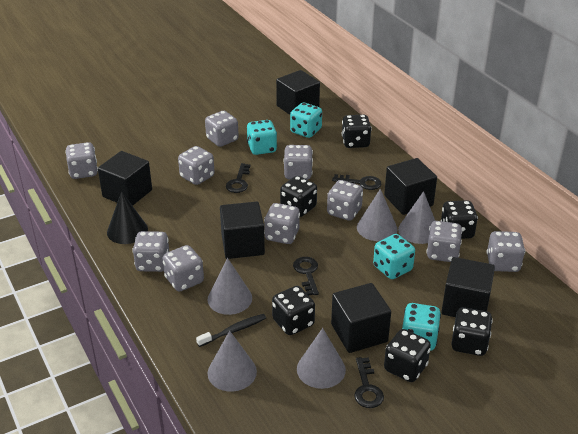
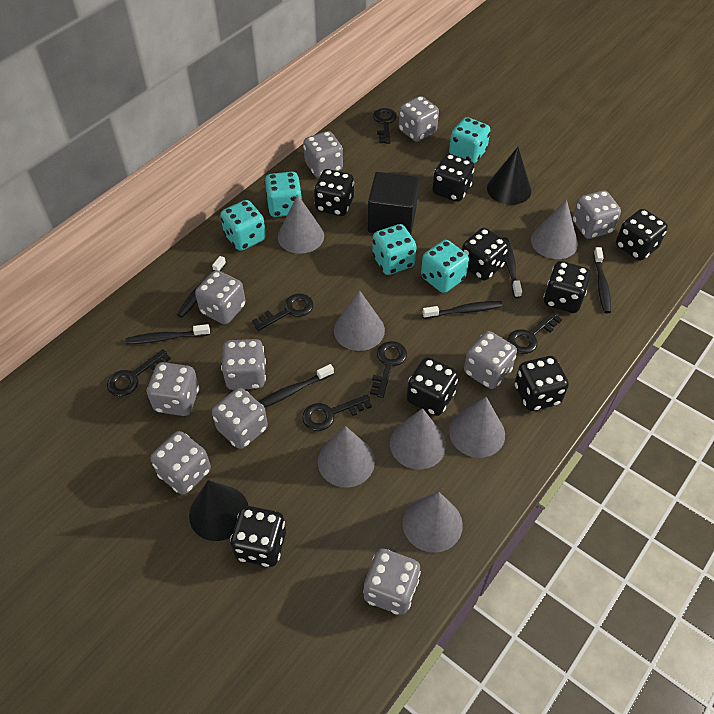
black cone: [107,191,148,244] = 1 -> [189,480,248,541] [487,147,531,205] = 2
black cube: [98,151,152,206] [220,202,265,259] [276,70,320,115] [331,283,391,353] [384,158,437,215] [441,257,495,317] = 6 -> [368,172,419,235] = 1
black dice: [272,286,315,335] [280,176,317,217] [342,115,372,148] [384,329,431,382] [441,200,478,239] [451,307,493,356] = 6 -> [230,506,286,567] [314,169,354,216] [407,357,458,416] [433,154,474,202] [462,228,508,280] [515,356,569,411] [544,261,591,313] [616,209,668,261] = 8
black key: [226,163,250,193] [293,257,319,295] [332,174,381,190] [354,357,384,408] = 4 -> [107,349,171,396] [252,294,313,331] [302,395,372,431] [370,341,407,398] [373,108,397,144] [507,312,562,354] = 6
black toothbrush: [196,314,266,347] = 1 -> [126,324,210,344] [177,256,226,318] [258,364,334,408] [422,301,503,319] [503,237,522,298] [593,247,611,313] = 6
grey cone: [208,258,252,315] [208,331,257,392] [297,328,346,389] [357,189,397,241] [398,191,435,244] = 5 -> [278,194,324,254] [318,426,375,487] [334,290,385,351] [390,408,446,470] [402,492,463,553] [449,397,505,458] [531,200,578,259] = 7
turquoise dice: [247,120,277,155] [290,103,322,138] [373,234,415,279] [402,303,441,351] = 4 -> [220,200,266,251] [264,172,302,217] [372,224,417,275] [421,240,469,293] [449,117,490,163] = 5

